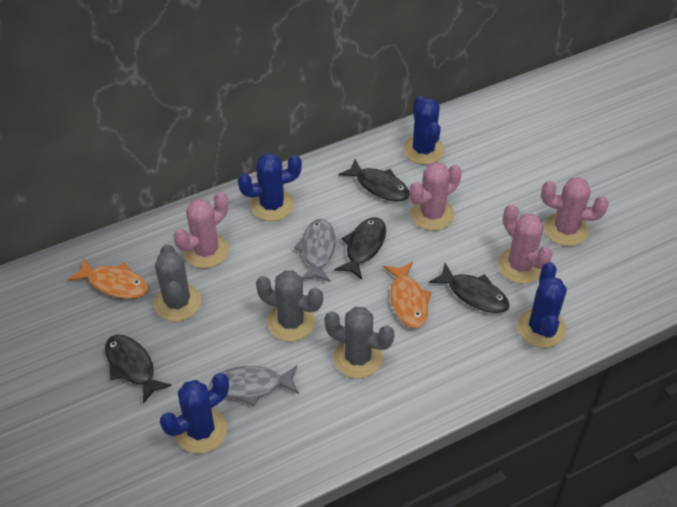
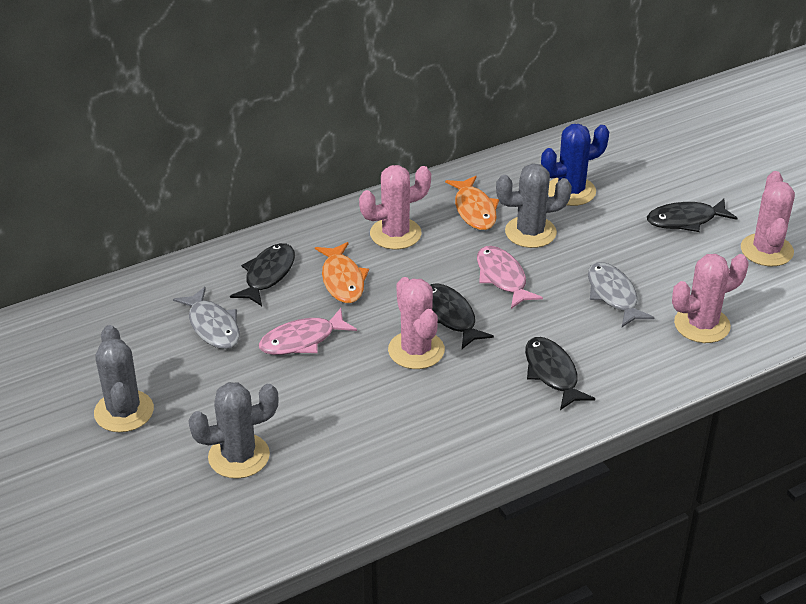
blue cactus: [160,373,229,453] [238,153,302,221] [403,96,445,165] [517,262,567,348] = 4 -> [541,124,609,206] = 1
pink fish: none = 0 -> [259,308,357,355] [477,246,543,309] = 2

